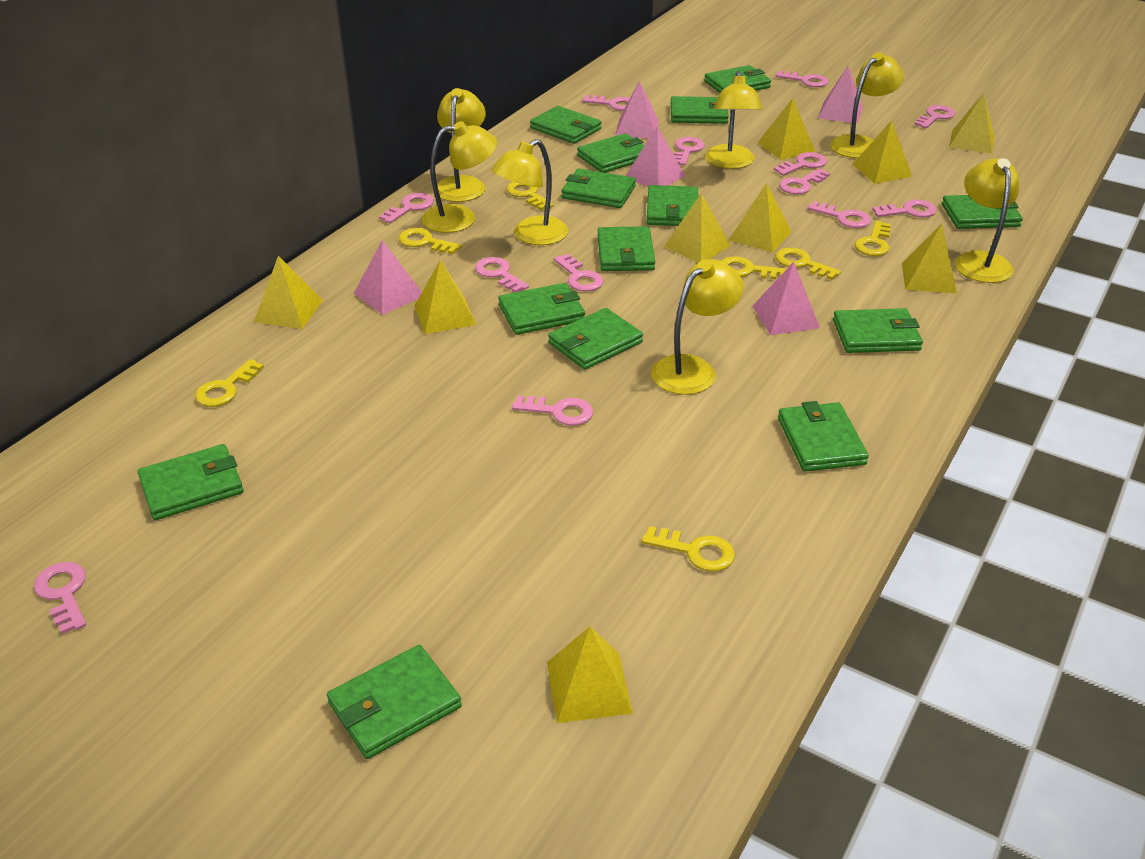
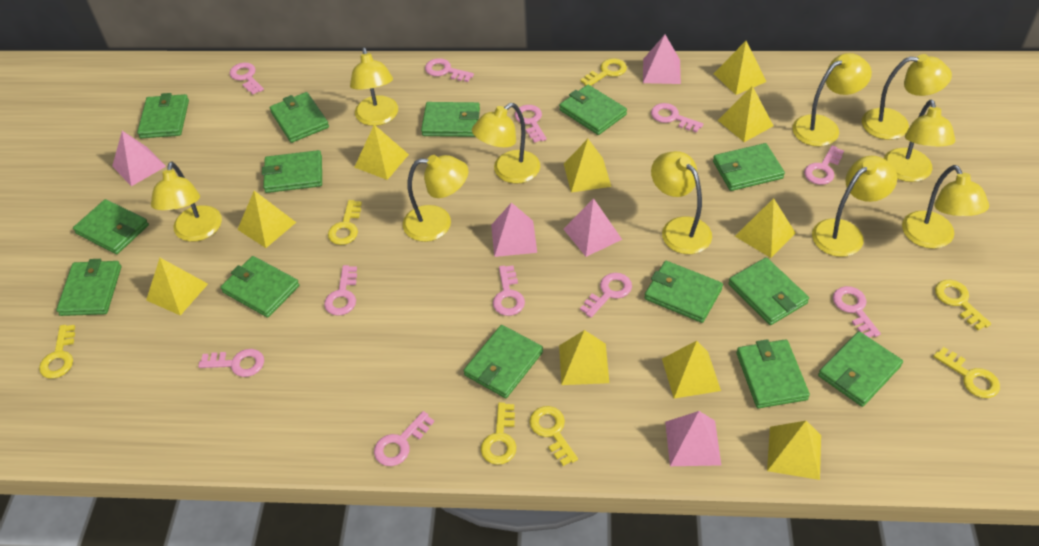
pink key: [34,562,86,634] [379,193,434,223] [475,257,529,293] [512,396,593,426] [554,254,604,292] [582,95,630,111] [674,137,705,166] [774,152,827,175] [776,70,828,87] [779,168,830,194] [807,201,871,228] [872,199,937,217] [914,105,955,129] = 13 -> [198,349,264,377] [230,63,264,94] [324,265,357,316] [374,411,434,466] [425,58,474,82] [493,265,525,316] [515,105,547,143] [580,273,632,318] [651,103,703,133] [804,146,844,185] [833,286,881,338] = 11
yellow lamp: [422,121,497,233] [437,88,486,202] [491,139,569,245] [651,259,744,395] [705,71,762,169] [830,52,904,158] [955,158,1019,283] = 7 -> [151,161,222,242] [350,47,398,126] [403,155,468,242] [472,103,540,184] [651,151,712,254] [792,53,872,146] [812,156,897,257] [862,54,952,140] [884,100,955,182] [902,165,989,249] = 10
yellow pyramid: [254,256,323,329] [414,260,477,334] [547,627,633,723] [664,193,731,263] [729,183,791,253] [757,98,815,160] [852,120,913,184] [902,224,957,294] [949,93,994,154] = 9 -> [146,258,208,316] [237,191,296,248] [354,125,409,180] [559,330,609,385] [564,139,611,193] [662,341,721,398] [714,41,766,95] [718,86,773,142] [735,198,795,258] [767,421,821,480] = 10

